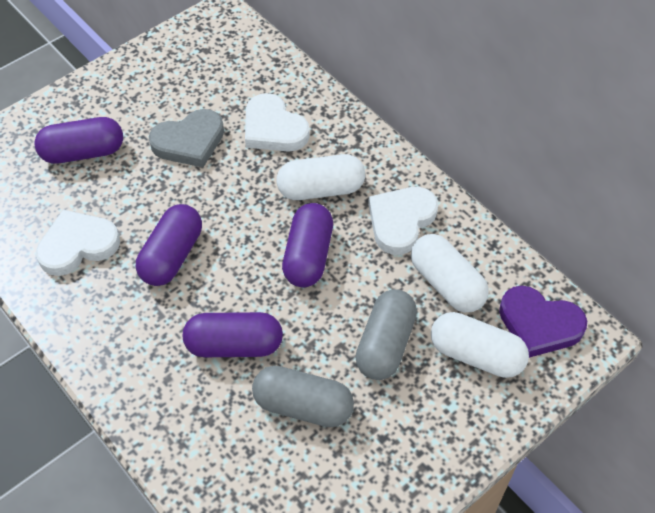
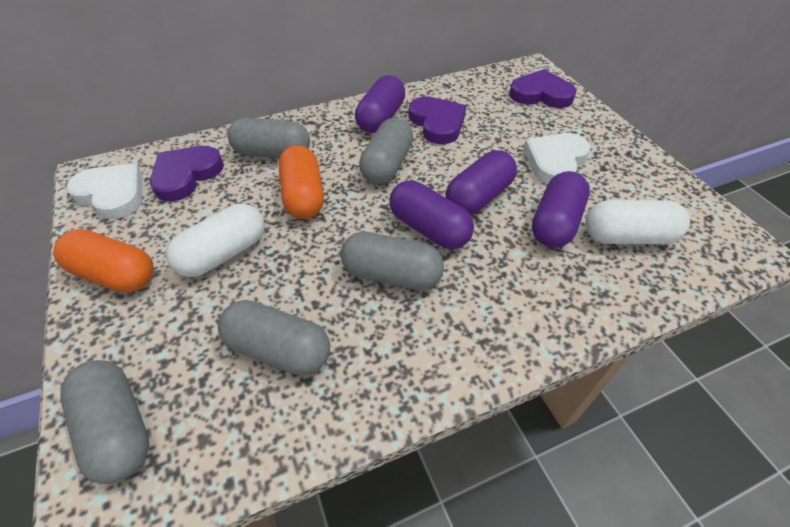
grey capsule: [252,366,354,427] [355,289,417,380] = 2 -> [60,360,149,484] [218,300,330,375] [228,118,310,158] [341,232,444,290] [359,118,413,184] = 5
grey heart: [149,109,224,167] = 1 -> none = 0
orange capsule: none = 0 -> [53,229,154,293] [279,145,324,219] = 2
purple heart: [499,286,587,358] = 1 -> [150,146,224,201] [408,96,466,144] [509,69,576,108] = 3
white capsule: [277,154,365,200] [411,234,489,312] [431,312,529,378] = 3 -> [166,203,265,277] [585,200,690,244] = 2
white heart: [36,210,120,276] [245,93,310,152] [368,187,438,255] = 3 -> [67,164,142,219] [523,133,591,184] = 2

